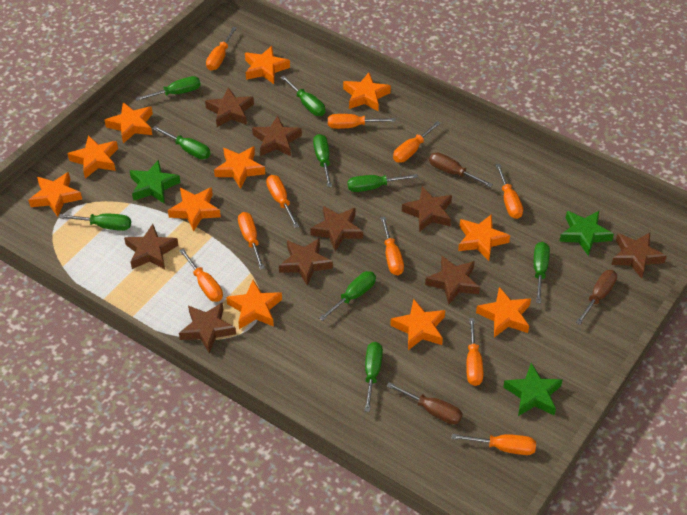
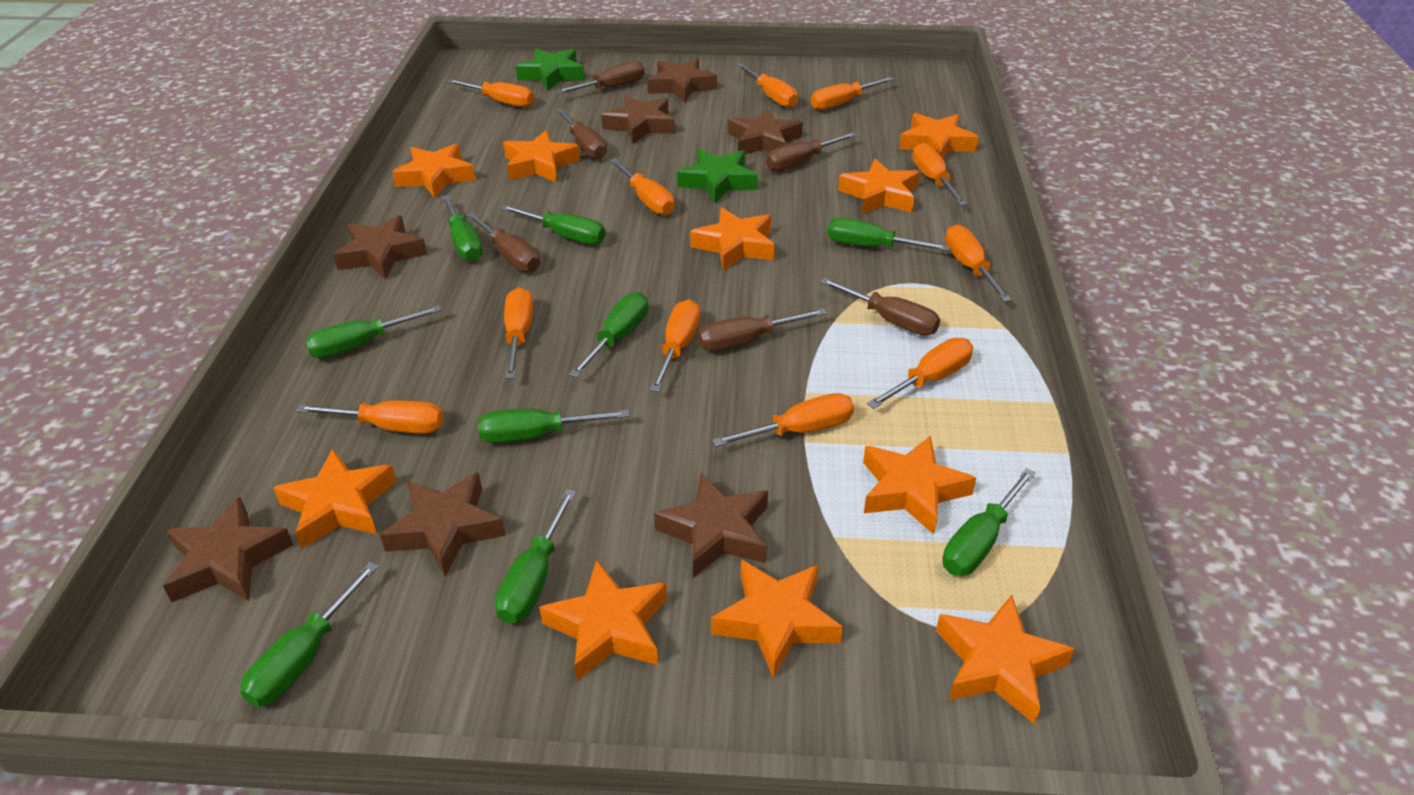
brown screwdriver: [387,382,462,425] [429,152,493,187] [576,270,617,325] = 3 -> [466,212,540,272] [555,61,645,94] [555,108,607,159] [698,308,827,351] [766,132,857,171] [820,277,940,336] = 6
brown star: [124,224,179,269] [179,302,236,353] [205,87,254,127] [252,116,302,156] [279,238,333,286] [310,206,363,251] [402,187,452,232] [425,256,480,305] [611,233,667,279] = 9 -> [163,497,293,602] [333,215,427,280] [380,472,506,577] [601,95,675,144] [647,58,717,103] [654,473,768,578] [728,108,803,154] = 7
green star: [130,160,181,204] [503,363,563,416] [559,211,614,256] = 3 -> [515,49,585,91] [677,149,758,203] = 2
orange screwdriver: [179,249,223,302] [206,27,237,71] [238,212,265,270] [266,175,299,228] [328,114,396,129] [380,216,404,275] [393,121,441,163] [451,434,536,455] [466,318,483,386] [496,164,523,219] = 10 -> [296,400,444,434] [447,79,534,107] [504,287,533,379] [609,158,674,215] [650,300,700,392] [712,393,854,447] [736,63,798,108] [811,77,894,110] [867,338,973,409] [912,143,967,206] [945,225,1012,302] = 11
orange star: [28,172,82,217] [67,135,118,178] [105,102,153,143] [168,187,221,232] [214,146,265,189] [226,280,282,329] [245,46,290,84] [343,72,391,111] [390,299,445,350] [458,214,510,261] [476,287,531,337] = 11 -> [273,449,396,549] [392,144,476,198] [503,130,581,183] [539,560,667,681] [690,207,775,271] [711,560,843,679] [838,159,920,214] [863,436,976,535] [899,113,978,158] [936,595,1074,724] = 10

